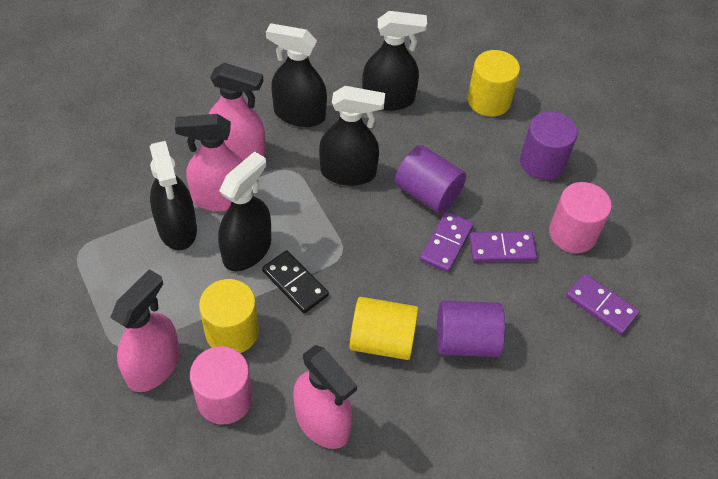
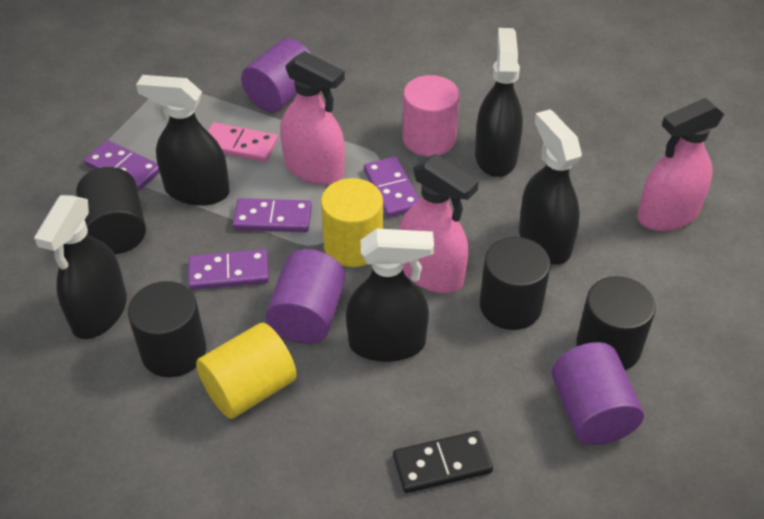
black cylinder: none = 0 -> [76,167,146,254] [128,281,206,377] [480,237,551,330] [576,276,656,370] = 4
pink cylinder: [190,346,253,424] [549,182,612,253] = 2 -> [402,75,459,157] = 1
pink domino: none = 0 -> [208,122,278,162] = 1
pink spray bottle: [110,269,180,392] [175,114,243,211] [209,63,265,161] [293,345,357,449] = 4 -> [280,51,345,185] [399,154,479,293] [637,98,724,231] = 3
purple domino: [420,211,474,273] [469,232,537,262] [566,274,640,335] = 3 -> [84,140,160,191] [188,249,269,290] [233,198,312,232] [364,157,420,218] = 4
yellow cylinder: [199,279,259,353] [349,297,418,360] [468,50,520,117] = 3 -> [196,323,297,419] [321,178,383,267] = 2

